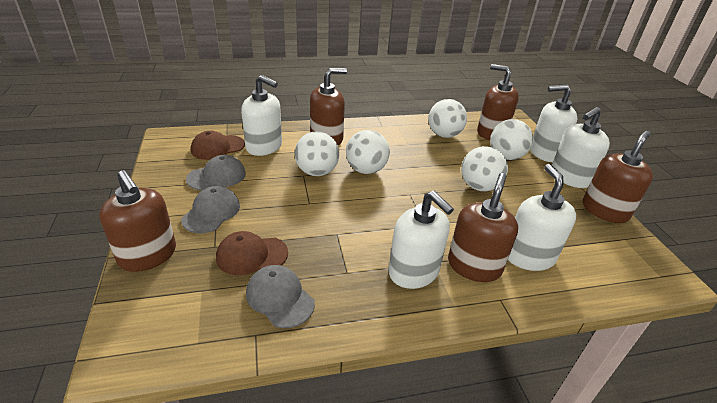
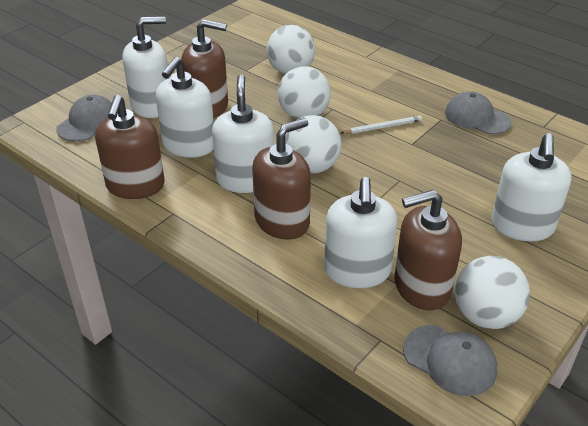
brown cap: [191,131,245,160] [216,231,288,275] = 2 -> none = 0
brown soap dispenser: [99,170,176,272] [310,68,347,145] [448,173,518,282] [477,64,519,140] [583,131,653,223] = 5 -> [95,95,165,199] [181,19,228,119] [252,118,311,240] [394,190,462,310] = 4
white ball: [295,131,339,176] [346,130,390,174] [428,99,467,138] [461,146,508,191] [490,119,533,160] = 5 -> [267,25,315,74] [278,66,331,119] [285,115,342,174] [455,256,530,329] = 4
white pencil: none = 0 -> [341,116,422,134] = 1

